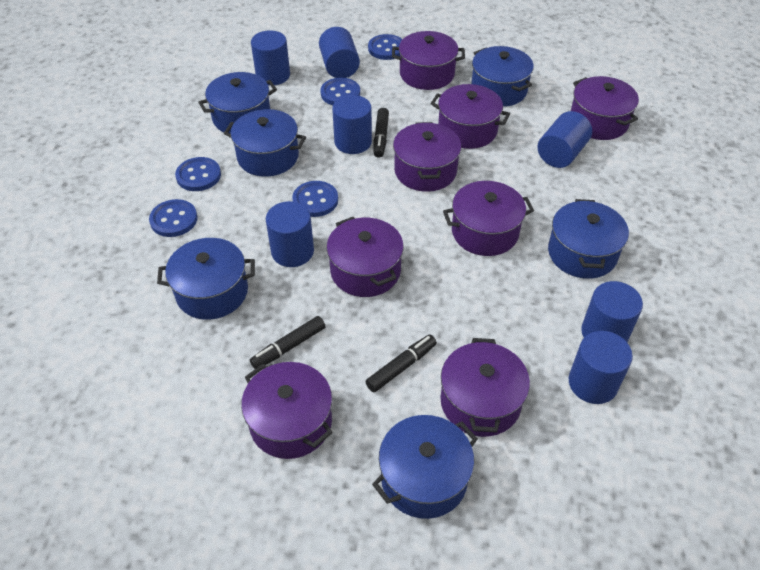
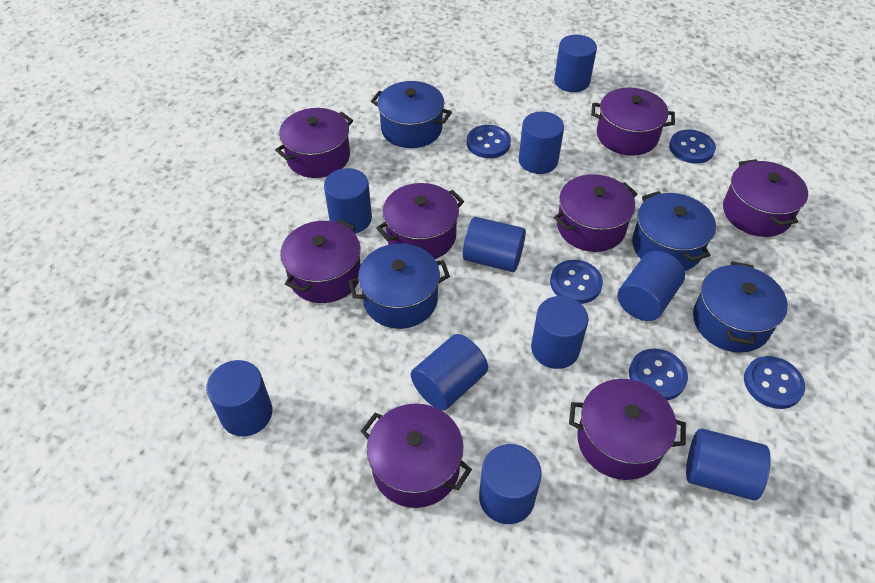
black marker: [250,316,326,369] [365,335,437,392] [374,108,389,158] = 3 -> none = 0
blue cylinder: [251,30,290,85] [266,201,314,267] [319,27,360,78] [332,95,372,154] [538,111,592,168] [569,331,633,404] [581,281,643,342] = 7 -> [206,360,272,437] [324,168,372,234] [411,334,488,411] [463,217,526,272] [479,444,542,524] [519,111,564,174] [531,296,588,369] [554,35,597,92] [617,251,685,321] [686,428,771,501] = 10
blue pot: [157,238,255,320] [198,72,277,134] [224,109,306,177] [372,415,478,519] [471,46,534,107] [548,199,629,279] = 6 -> [349,243,450,329] [371,81,452,148] [632,191,716,271] [693,261,788,353] = 4

